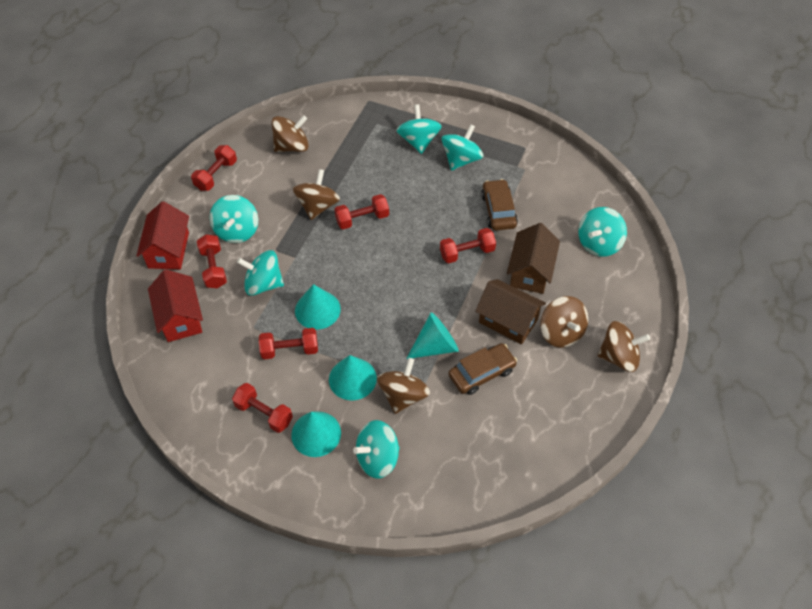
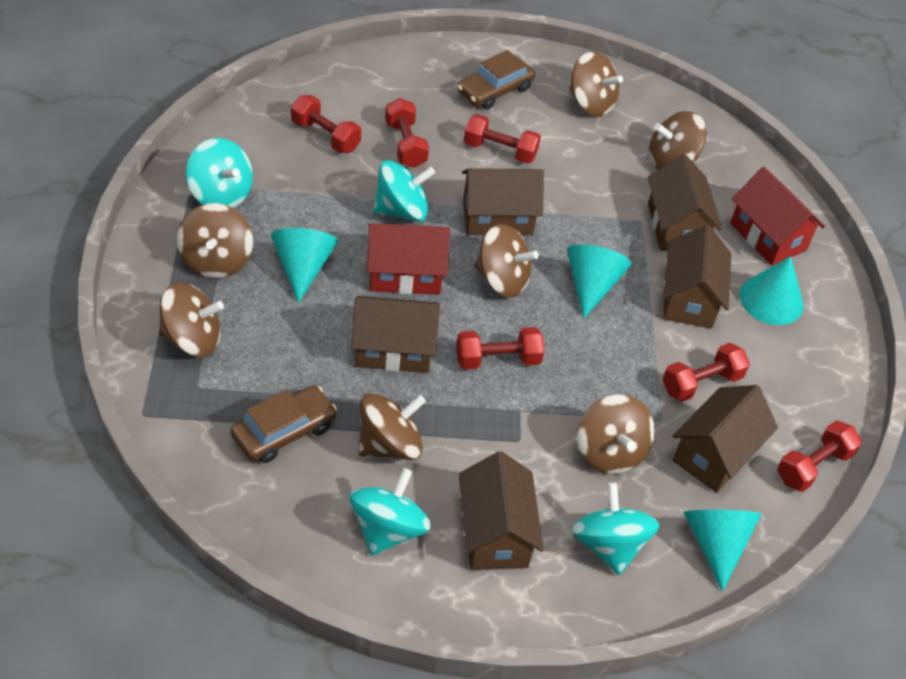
brown house: [475,279,546,344] [507,223,560,294] = 2 -> [351,296,440,373] [459,451,544,570] [462,168,544,235] [648,154,722,251] [663,225,731,329] [672,385,778,493] = 6
brown spinning top: [271,115,309,152] [293,169,340,220] [377,358,430,414] [540,296,588,348] [598,321,650,372] = 5 -> [159,282,224,357] [177,203,253,278] [359,393,426,460] [475,224,539,298] [570,51,623,117] [577,394,655,474] [649,111,707,170] = 7
turquoise spinning top: [210,195,258,243] [237,250,284,296] [353,420,400,478] [396,104,442,154] [441,124,483,171] [578,207,627,257] = 6 -> [186,138,253,208] [350,468,431,556] [373,160,435,222] [572,482,659,575] = 4

